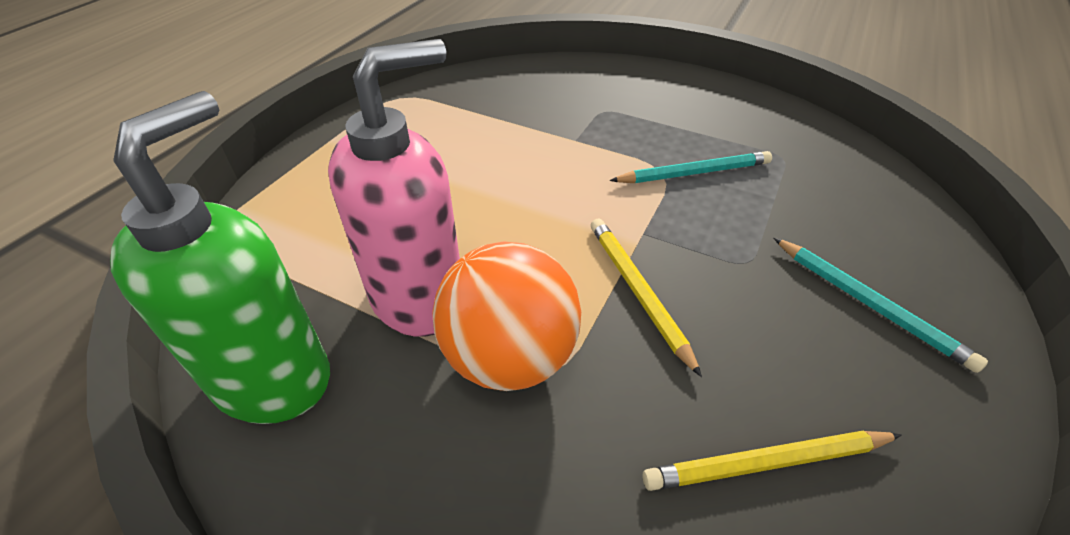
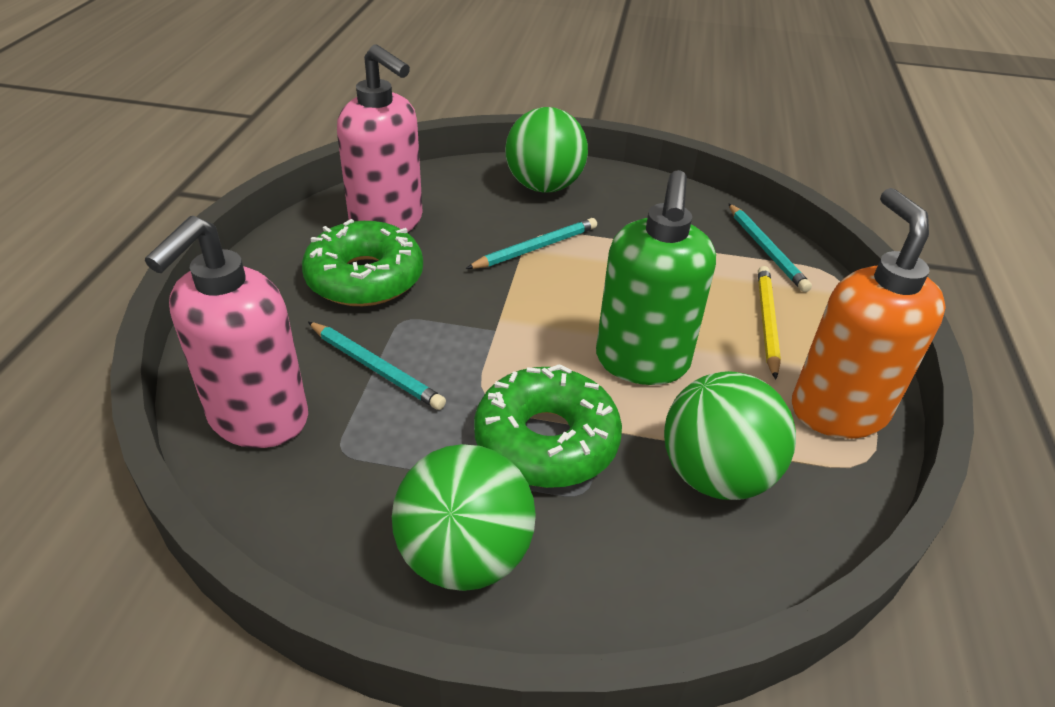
green ball: none = 0 -> [392,444,536,591] [505,107,588,193] [664,371,796,500] = 3
green donut: none = 0 -> [302,219,423,306] [474,364,622,488] = 2
orange ball: [432,242,581,391] = 1 -> none = 0
orange soap dispenser: none = 0 -> [792,188,946,438] = 1
pink soap dispenser: [328,39,460,337] = 1 -> [145,216,308,448] [337,44,423,232] = 2
turquoise pencil: [610,151,772,183] [774,238,988,373] = 2 -> [308,322,446,410] [466,218,597,269] [728,203,812,292] = 3
yellow pencil: [591,219,702,377] [642,431,902,491] = 2 -> [758,266,781,380] = 1

